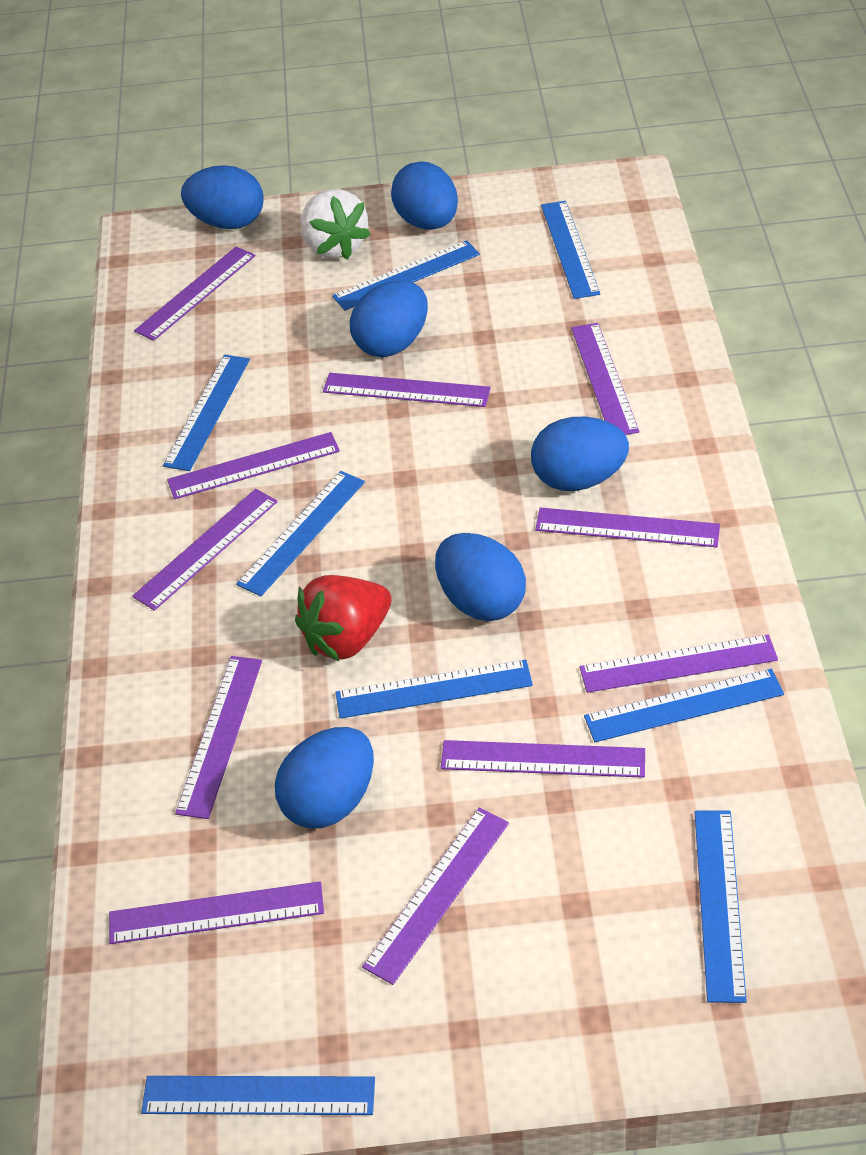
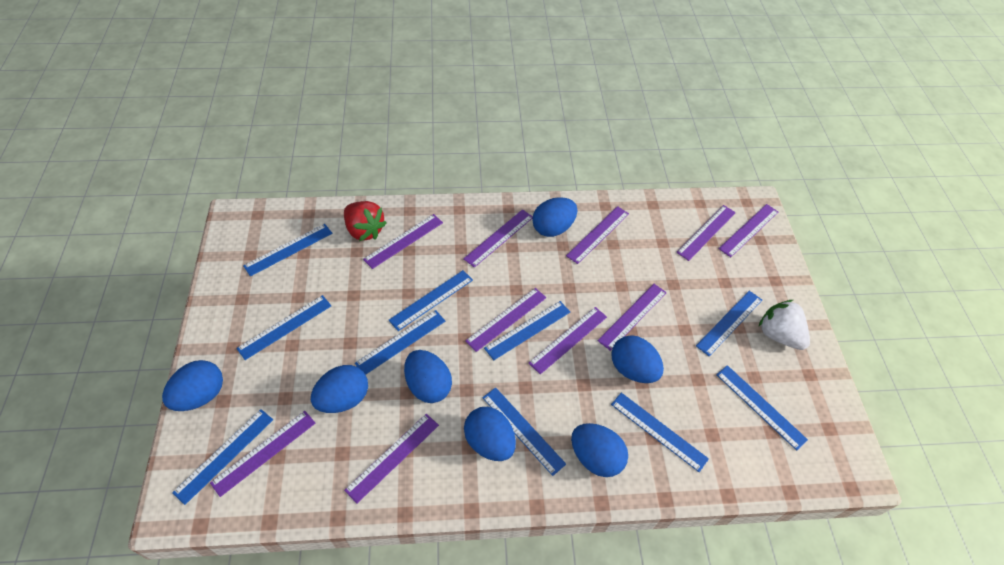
blue egg: [181,165,264,229] [275,727,374,828] [350,280,428,357] [391,161,458,230] [435,533,526,621] [531,417,629,491] = 6 -> [162,360,223,411] [311,365,368,413] [404,350,452,403] [464,407,516,461] [532,197,577,237] [571,423,628,477] [611,335,664,383] = 7
blue ruler: [141,1076,375,1115] [163,355,250,471] [236,471,365,596] [332,240,480,311] [335,660,533,719] [541,201,600,299] [584,669,784,742] [694,811,747,1003] = 8 -> [172,409,273,505] [236,295,331,360] [243,224,332,276] [355,310,445,375] [388,270,473,331] [482,387,566,476] [484,301,570,360] [611,393,709,472] [696,291,762,356] [716,365,808,450] = 10
purple ruler: [109,881,324,944] [132,489,278,611] [134,247,255,341] [167,432,340,500] [175,656,262,819] [323,373,491,407] [362,808,509,985] [441,740,645,778] [535,507,720,547] [571,323,639,435] [579,634,778,693] = 11 -> [210,411,315,497] [344,414,439,503] [363,214,443,269] [463,209,533,268] [465,288,546,352] [529,307,607,374] [566,206,629,264] [597,284,667,351] [676,205,736,261] [719,204,778,257] = 10

